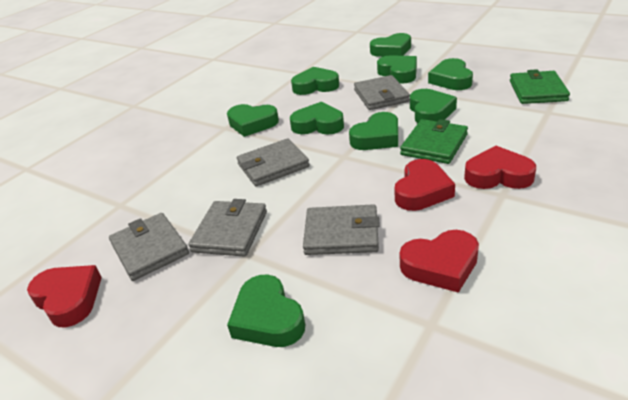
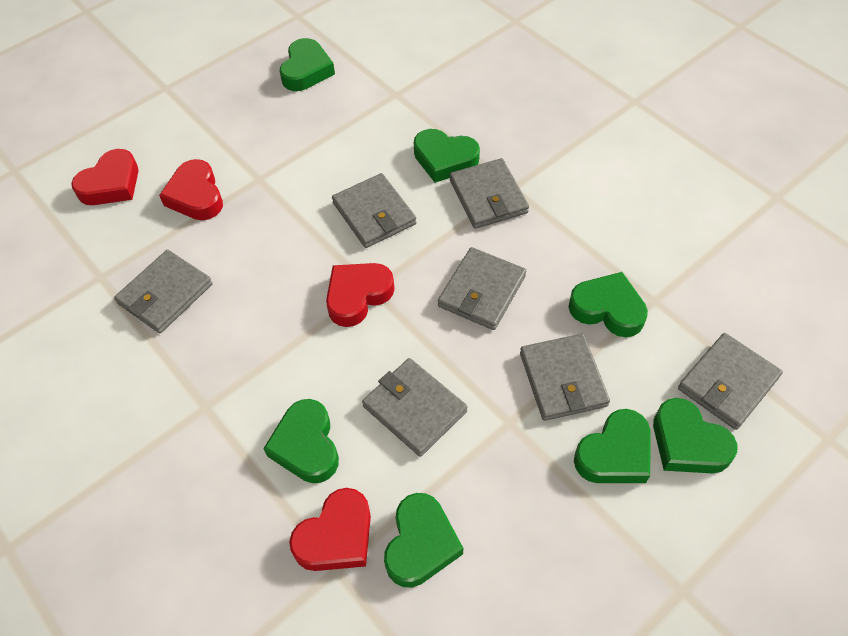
green heart: [227,104,279,137] [227,274,305,347] [290,102,344,134] [291,67,339,95] [349,112,398,150] [370,33,411,57] [377,55,417,84] [410,89,457,123] [428,58,473,90] = 9 -> [263,399,339,483] [280,38,335,91] [384,493,463,588] [414,129,480,183] [568,272,648,337] [574,409,650,483] [653,398,737,473] = 7
green wallet: [400,119,468,164] [510,69,570,104] = 2 -> none = 0
grey wallet: [109,213,189,281] [188,199,267,257] [237,139,310,186] [303,204,380,255] [354,75,410,110] = 5 -> [114,250,213,333] [332,173,416,248] [362,358,467,457] [438,247,526,330] [450,158,529,229] [520,334,610,421] [678,333,783,430] = 7

